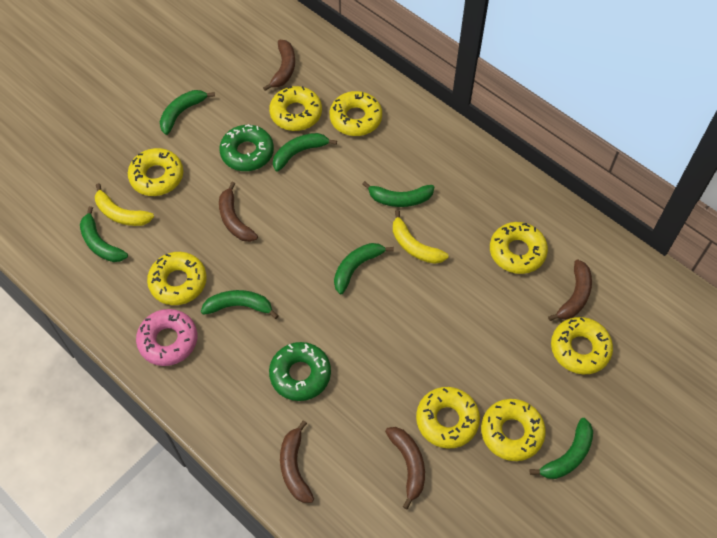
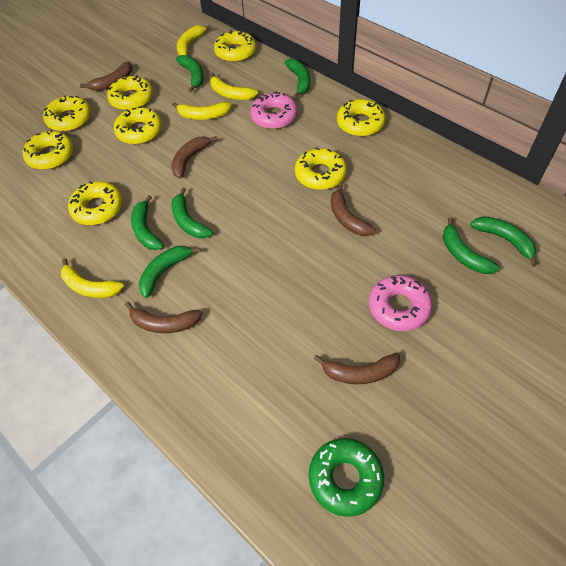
green donut: [219,124,274,171] [269,342,331,401] = 2 -> [309,438,384,517] = 1
pink donut: [136,309,197,366] = 1 -> [250,91,297,129] [369,275,432,331] = 2
yellow banana: [95,183,154,226] [393,210,449,264] = 2 -> [61,258,124,298] [172,102,232,120] [177,25,212,56] [210,72,258,100] = 4

